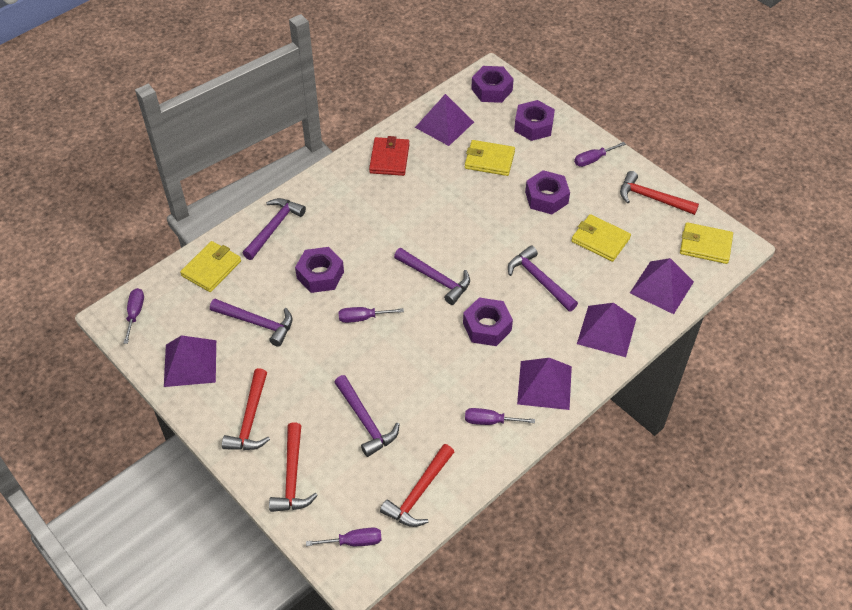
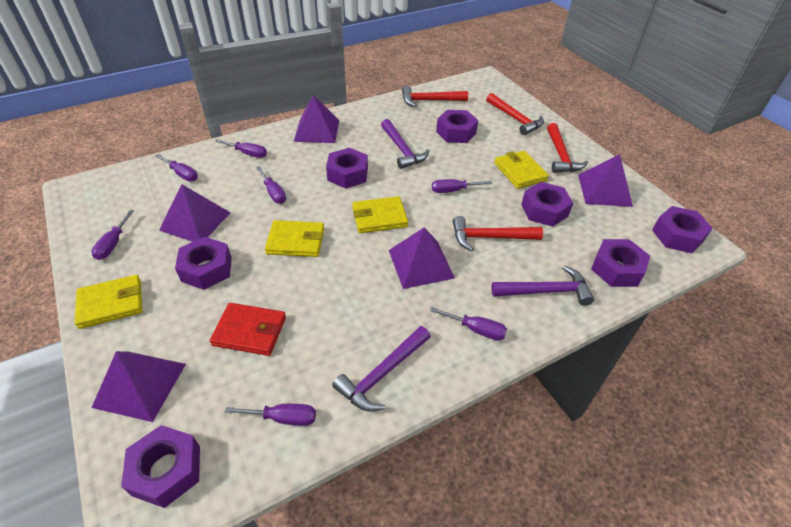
purple hammer: [210,299,293,347] [243,198,306,260] [334,375,399,457] [394,248,470,305] [508,245,578,312] = 5 -> [332,326,431,412] [381,119,429,169] [491,265,594,306] = 3
purple nut: [295,247,344,293] [463,298,513,346] [471,66,514,103] [514,100,555,141] [525,170,570,214] = 5 -> [121,425,200,508] [175,237,232,290] [326,148,368,189] [436,110,478,143] [521,182,573,227] [591,239,650,287] [652,206,713,253] = 7
purple screwdriver: [123,288,144,344] [306,527,382,546] [339,307,404,323] [465,408,535,425] [574,142,626,167] = 5 -> [91,210,134,260] [156,154,198,182] [215,139,267,158] [225,404,316,426] [256,166,286,204] [430,307,507,340] [432,179,492,193] = 7

